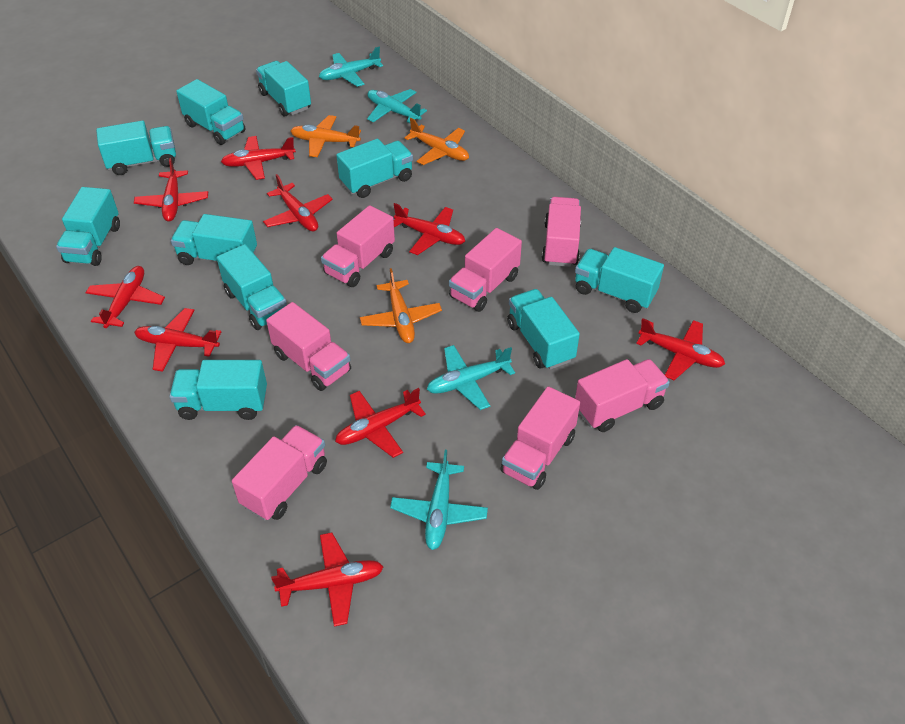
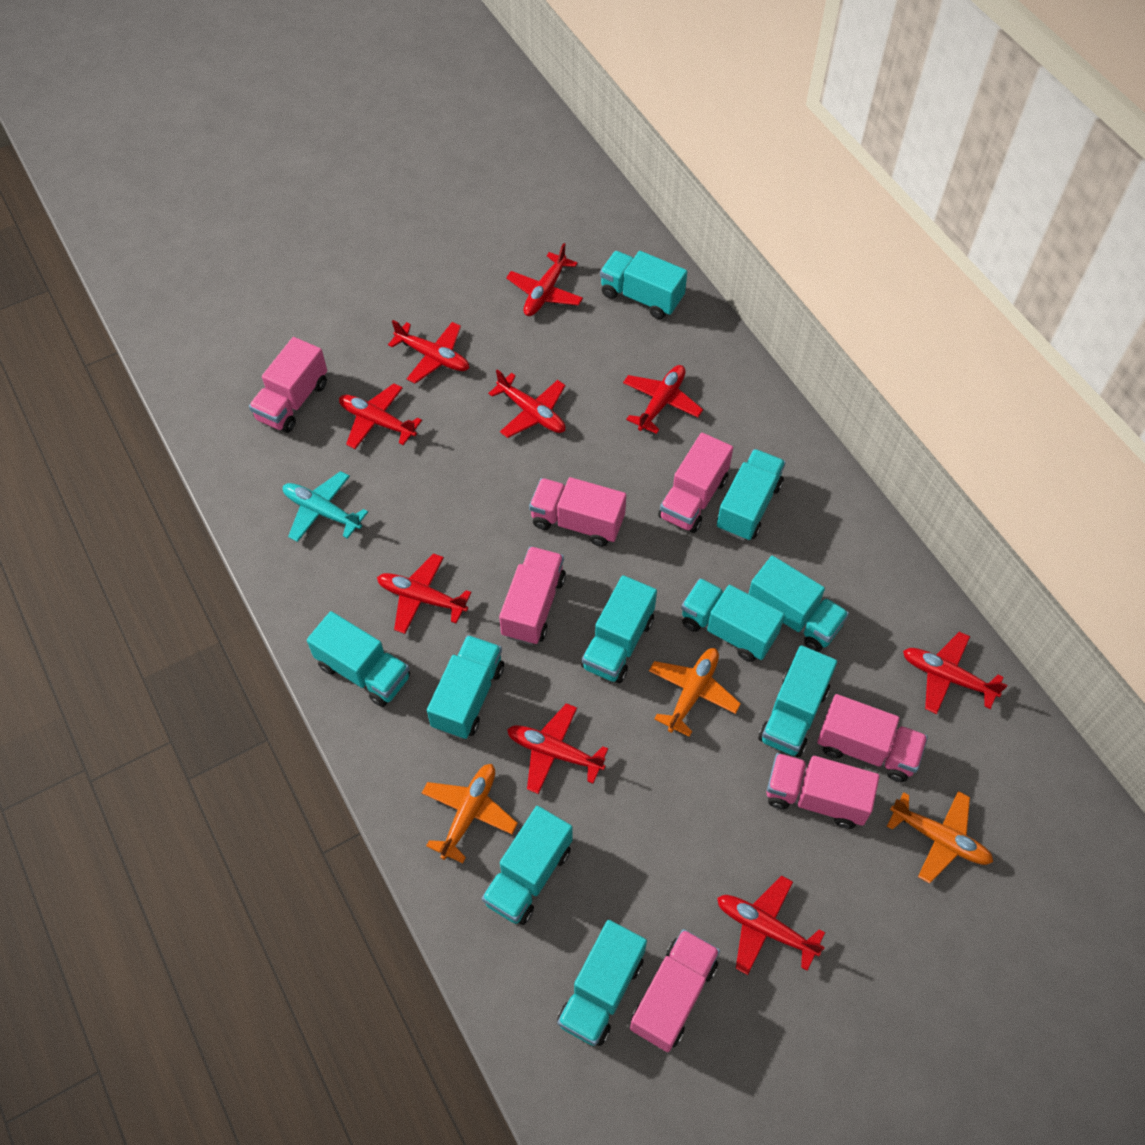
turquoise plane: [319,47,383,87] [367,89,427,123] [390,450,488,550] [427,345,515,410] = 4 -> [283,471,368,542] = 1

